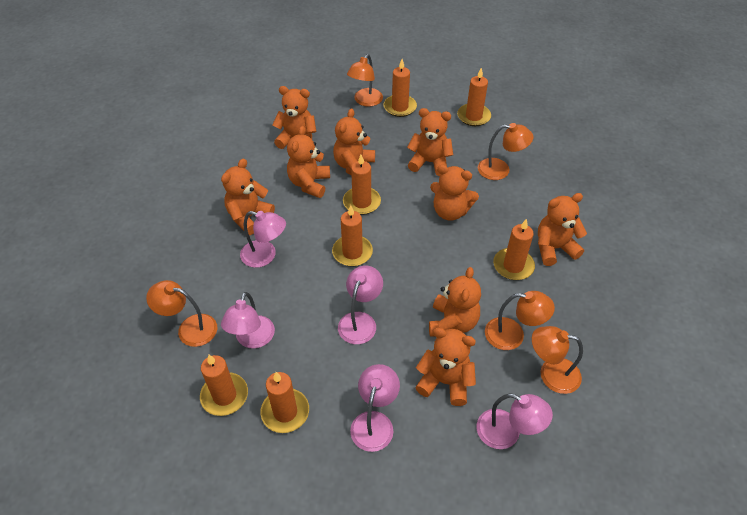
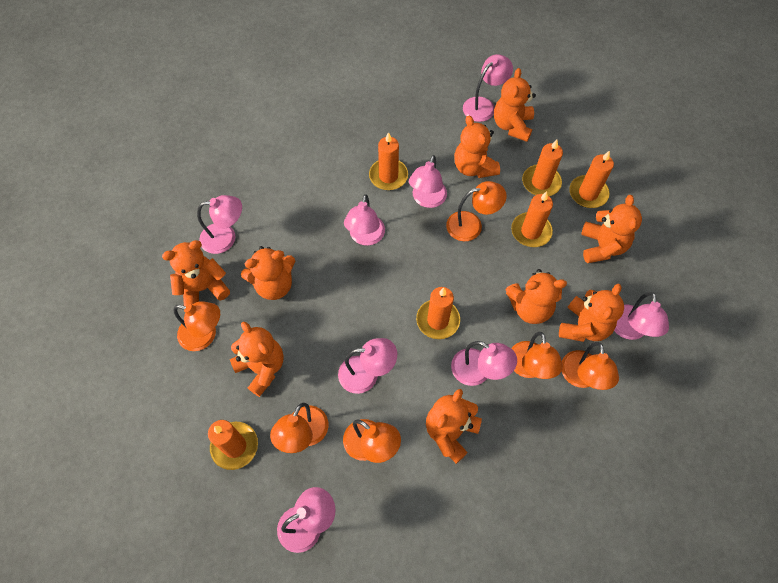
orange candle: [200,355,248,416] [260,372,309,433] [332,205,373,267] [343,155,381,215] [383,59,417,117] [457,68,491,126] [493,219,535,280] = 7 -> [208,420,258,470] [369,132,408,190] [416,287,460,339] [511,191,553,247] [522,139,563,196] [569,150,614,208] = 6
orange lamp: [146,280,217,347] [347,54,383,107] [478,123,534,180] [485,291,555,350] [532,326,583,394] = 5 -> [173,301,220,351] [270,403,328,453] [343,419,401,463] [446,181,507,241] [511,332,563,379] [562,342,619,390] = 6
pink lamp: [221,292,275,348] [240,211,286,268] [338,266,383,344] [350,364,400,452] [477,393,553,449] = 5 -> [197,195,242,254] [277,487,335,553] [338,338,397,394] [344,194,385,246] [409,155,447,208] [451,341,517,386] [463,54,513,122] [614,292,669,340] = 8

